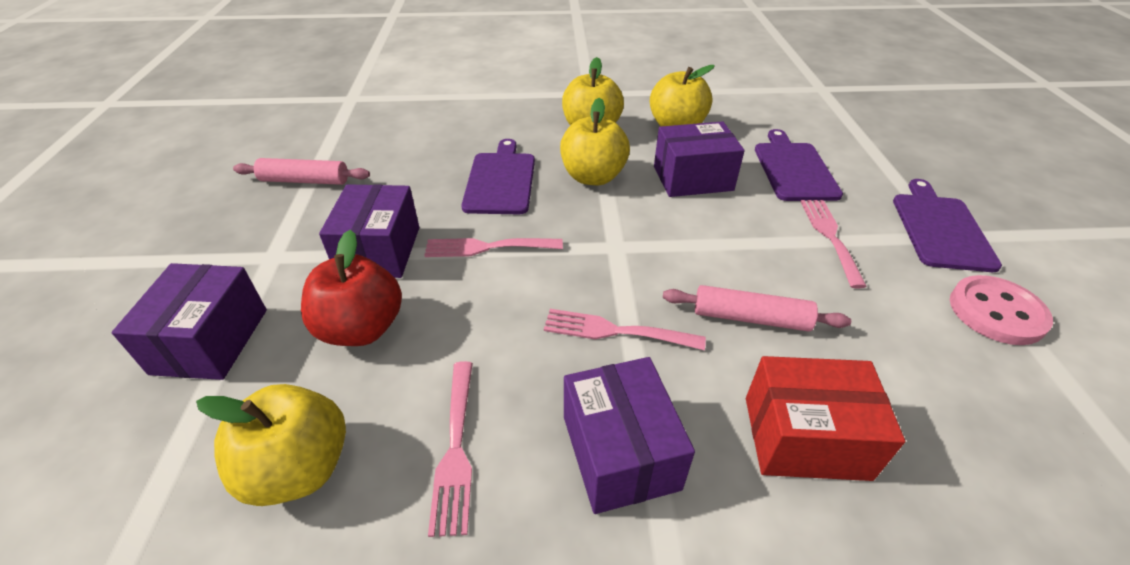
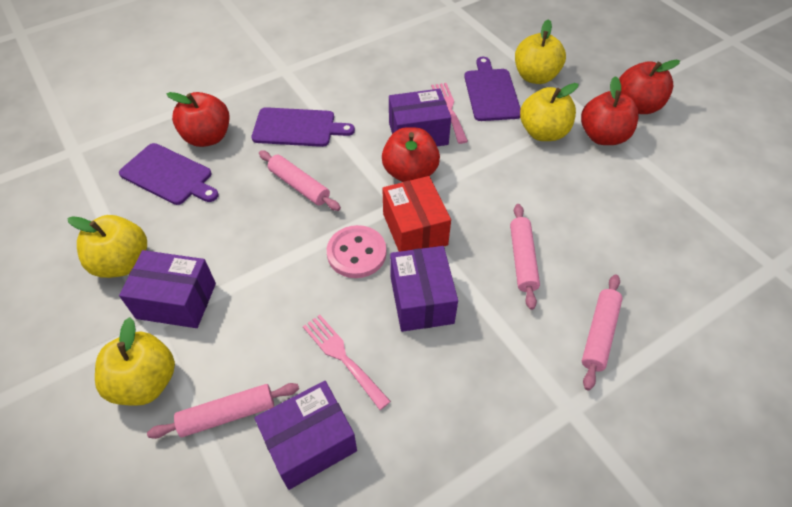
pink fork: [424,238,563,257] [428,361,473,537] [544,309,706,350] [801,200,867,288] = 4 -> [303,315,391,410] [431,83,468,144] = 2
pink rolling pin: [233,158,370,185] [663,285,851,332] = 2 -> [147,383,299,439] [259,151,341,211] [510,204,540,310] [582,274,623,391] = 4
red apple: [301,230,402,346] = 1 -> [167,92,230,147] [382,127,440,182] [581,76,639,145] [619,60,680,114] = 4

